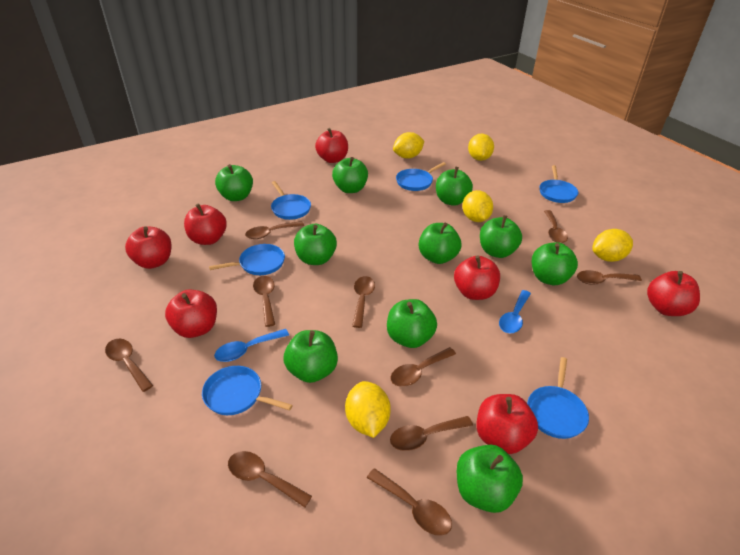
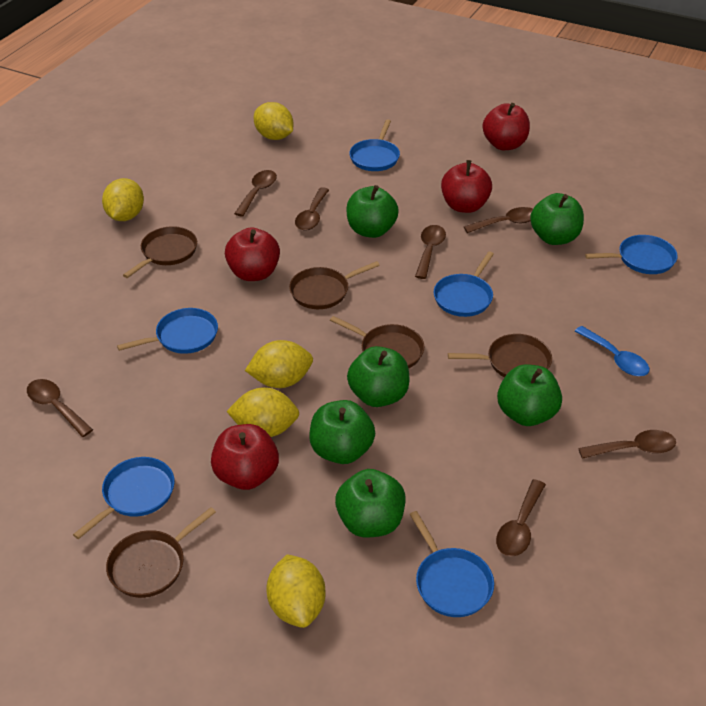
blue spoon: [214,329,289,362] [499,290,531,333] = 2 -> [575,326,650,376] = 1
brown pan: none = 0 -> [106,507,216,598] [123,226,197,278] [289,261,380,309] [330,316,424,369] [448,334,552,377] = 5
brown spoon: [105,339,153,392] [228,451,312,508] [245,221,304,239] [253,276,275,327] [352,276,375,328] [367,468,452,536] [390,416,473,451] [391,347,456,387] [544,210,568,243] [577,270,642,285] = 10 -> [27,379,93,437] [234,170,277,217] [295,187,329,231] [415,225,446,279] [464,207,533,233] [496,479,546,557] [578,430,676,459] = 7
green apple: [215,164,253,201] [284,330,338,383] [294,224,337,265] [332,157,368,193] [387,299,437,348] [419,222,461,264] [436,167,473,206] [457,445,523,513] [480,215,522,258] [532,242,578,285] = 10 -> [309,400,375,464] [335,469,406,538] [346,185,399,238] [347,346,409,407] [497,364,562,426] [530,193,584,245] = 6
red apple: [125,226,172,269] [165,290,217,338] [184,203,227,245] [315,128,348,163] [454,255,500,300] [476,394,538,454] [647,271,700,316] = 7 -> [211,424,279,490] [225,227,280,281] [441,160,492,213] [483,103,530,150] = 4

